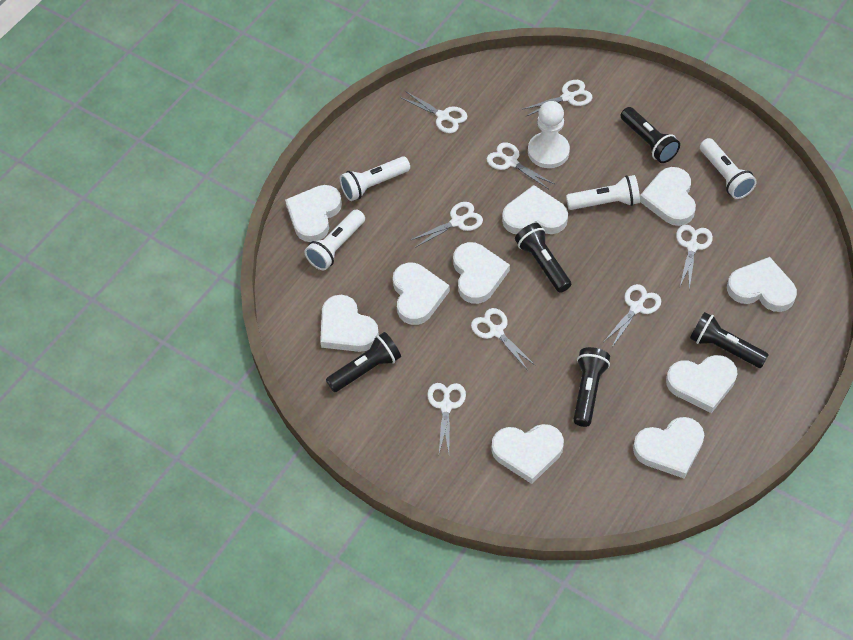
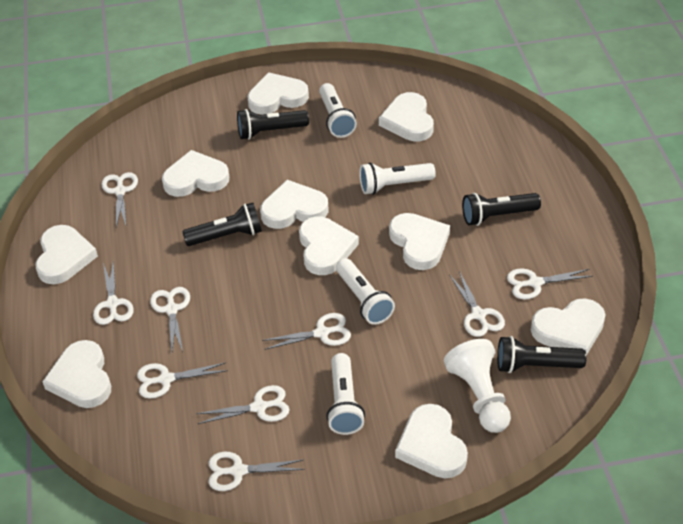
black flashlight: [326,332,401,392] [515,223,571,293] [573,347,610,427] [621,107,680,163] [690,312,769,368] = 5 -> [182,203,262,246] [237,109,309,140] [462,193,541,226] [497,336,586,373] = 4
white scissors: [400,91,468,133] [411,202,483,248] [427,383,466,453] [471,308,536,369] [487,142,554,189] [522,80,593,116] [604,284,661,347] [676,225,713,290] = 8 -> [93,262,134,325] [101,172,138,227] [137,363,228,399] [150,287,190,352] [196,385,290,424] [208,452,305,491] [262,313,351,350] [450,271,505,337] [507,268,593,300] = 9

